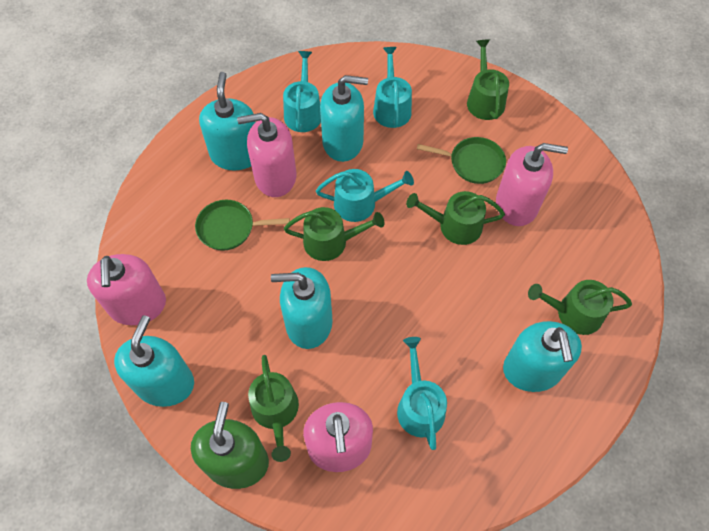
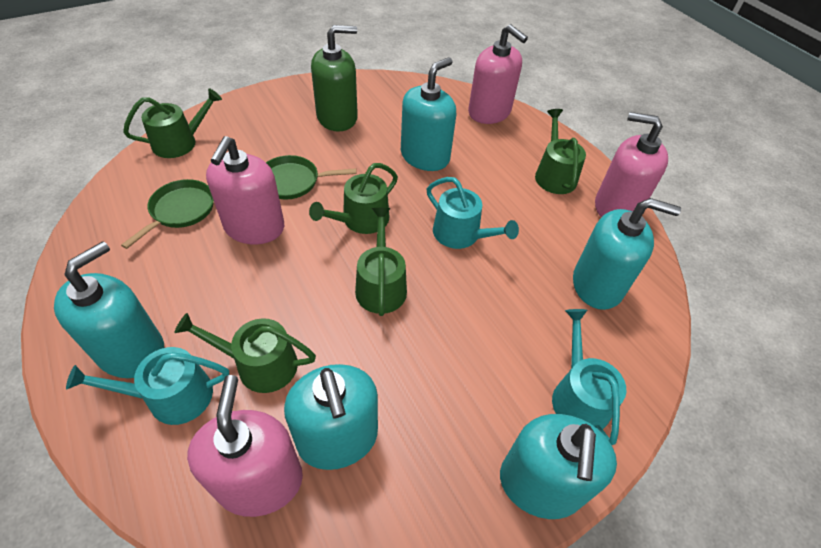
turquoise watering can: [283,51,321,132] [316,169,414,222] [373,47,412,128] [397,337,447,450] = 4 -> [66,347,229,425] [426,177,519,249] [552,309,626,445] = 3

